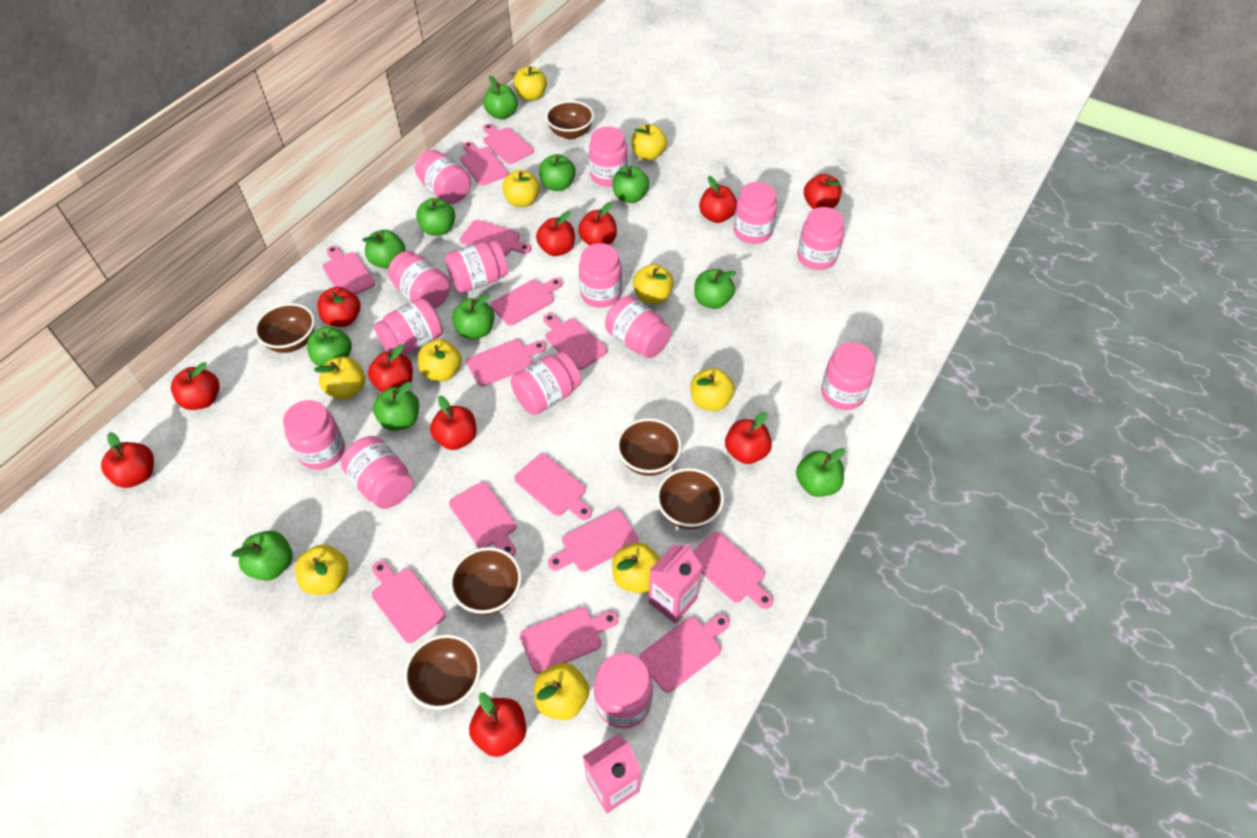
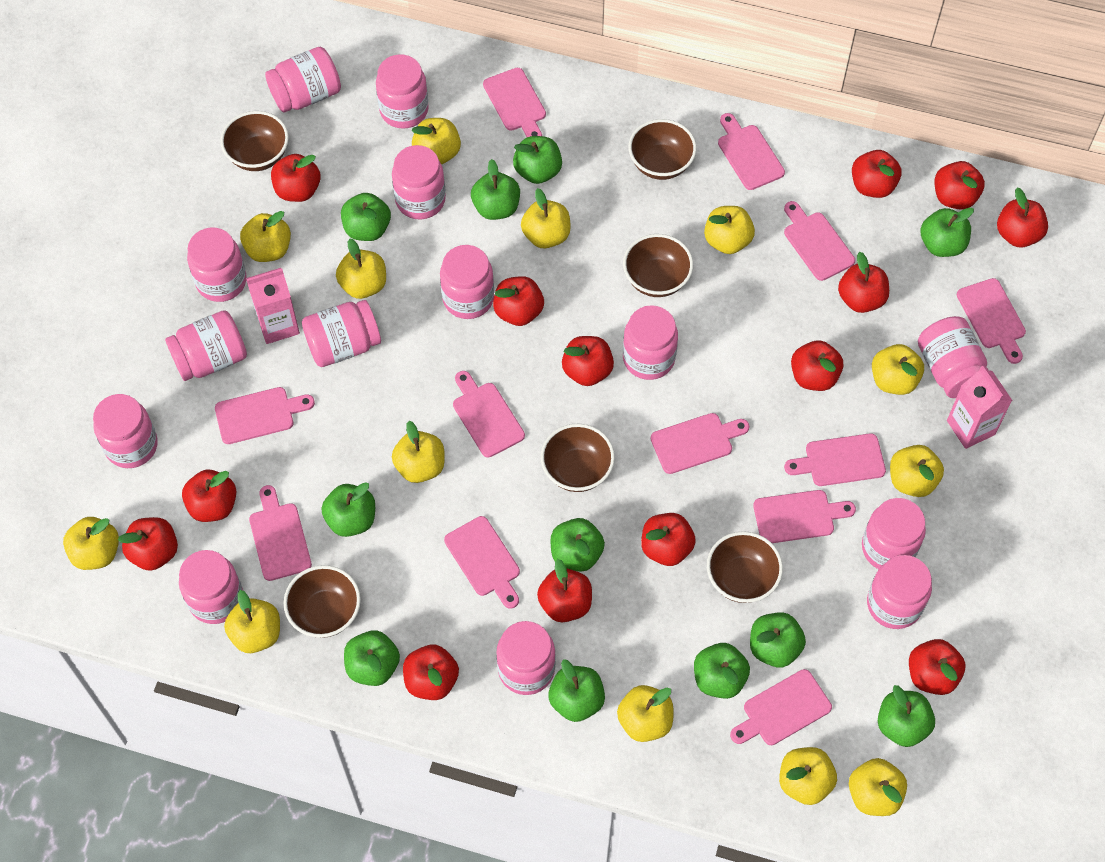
pink cutting board: [322,246,375,295] [372,561,445,643] [449,482,516,556] [460,141,508,186] [460,220,531,256] [466,339,546,386] [483,124,534,164] [491,278,562,326] [514,454,592,520] [520,607,618,674] [543,313,607,370] [548,509,639,572] [639,614,730,693] [692,532,773,609] = 14 -> [215,387,315,444] [249,485,312,581] [444,516,520,609] [453,371,525,457] [483,68,546,137] [650,413,750,474] [718,113,785,190] [730,669,832,745] [753,490,856,543] [784,201,855,281] [784,433,886,486] [957,278,1026,364] = 12
red apple: [101,432,154,488] [171,362,220,410] [317,286,360,327] [368,344,413,393] [430,396,477,450] [469,692,526,757] [536,211,575,256] [578,202,617,246] [699,176,737,223] [725,412,772,464] [804,174,842,209] = 11 -> [118,517,178,571] [182,469,237,522] [271,154,321,202] [403,645,459,700] [493,276,544,326] [537,559,592,622] [562,336,614,386] [641,513,696,566] [791,340,843,391] [838,252,889,313] [852,150,901,198] [909,639,965,695] [934,161,985,210] [997,188,1048,247] = 14
yellow apple: [295,544,348,595] [314,357,365,400] [418,339,462,381] [502,170,540,207] [513,66,547,101] [534,663,589,720] [612,543,660,593] [632,124,667,160] [633,264,674,304] [691,368,735,411] = 10 -> [63,517,119,570] [224,590,280,653] [240,211,291,262] [336,239,386,299] [392,421,445,483] [412,118,461,165] [521,188,571,248] [617,685,674,742] [704,206,755,254] [779,747,837,805] [849,758,907,816] [872,344,924,395] [890,445,944,497] = 13

